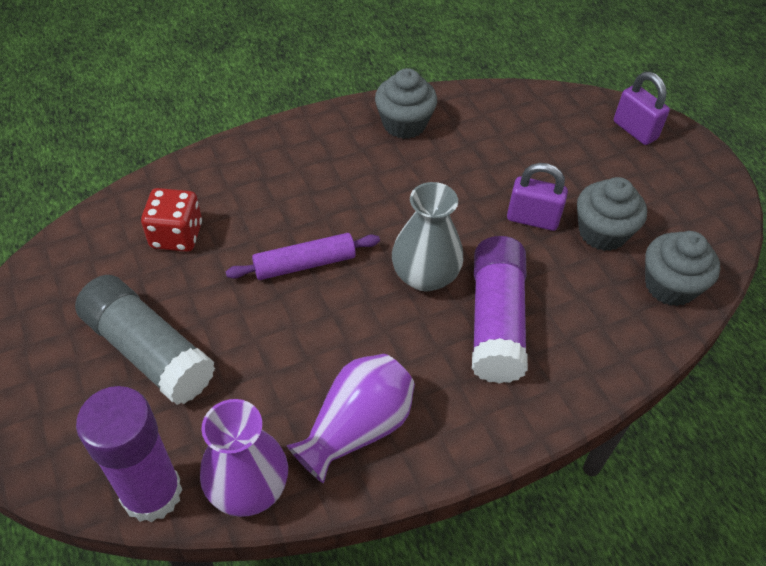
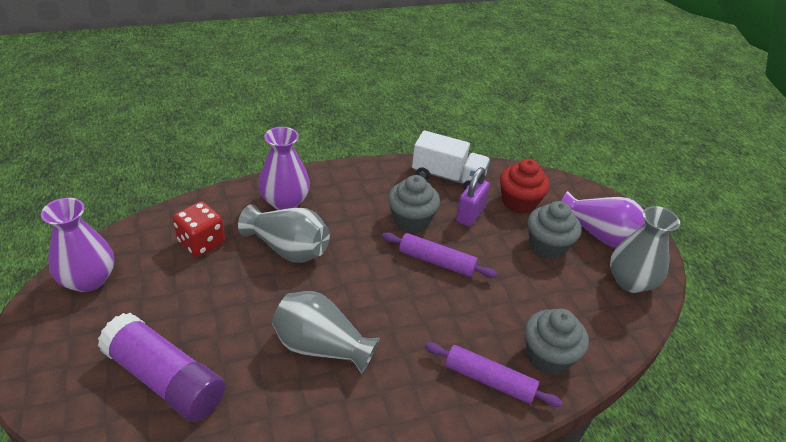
grey glue stick: [75,275,215,405] = 1 -> none = 0
grey vase: [392,182,464,291] = 1 -> [238,204,330,263] [272,291,380,374] [610,206,680,293] = 3
purple glue stick: [76,386,182,523] [472,236,528,384] = 2 -> [97,313,225,422] = 1
purple padlock: [507,163,568,231] [614,72,670,145] = 2 -> [456,167,490,227] = 1
purple rolling pin: [225,233,380,280] = 1 -> [382,232,497,278] [425,342,562,407] = 2
purple vase: [200,399,288,517] [287,354,415,483] = 2 -> [41,198,114,292] [258,127,310,210] [562,191,645,248] = 3
red cupcake: none = 0 -> [500,159,550,214] = 1
white truck: none = 0 -> [412,130,490,190] = 1

